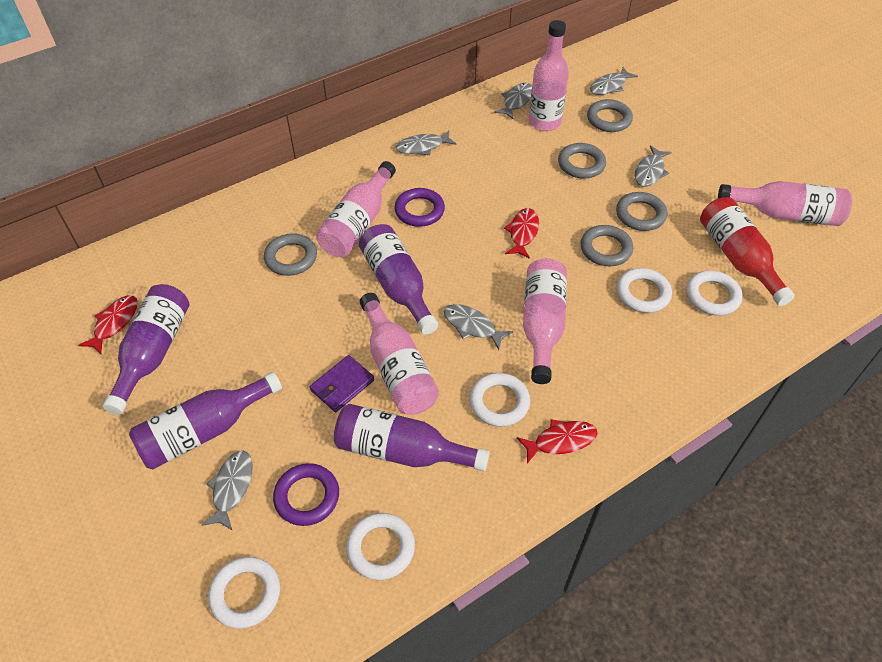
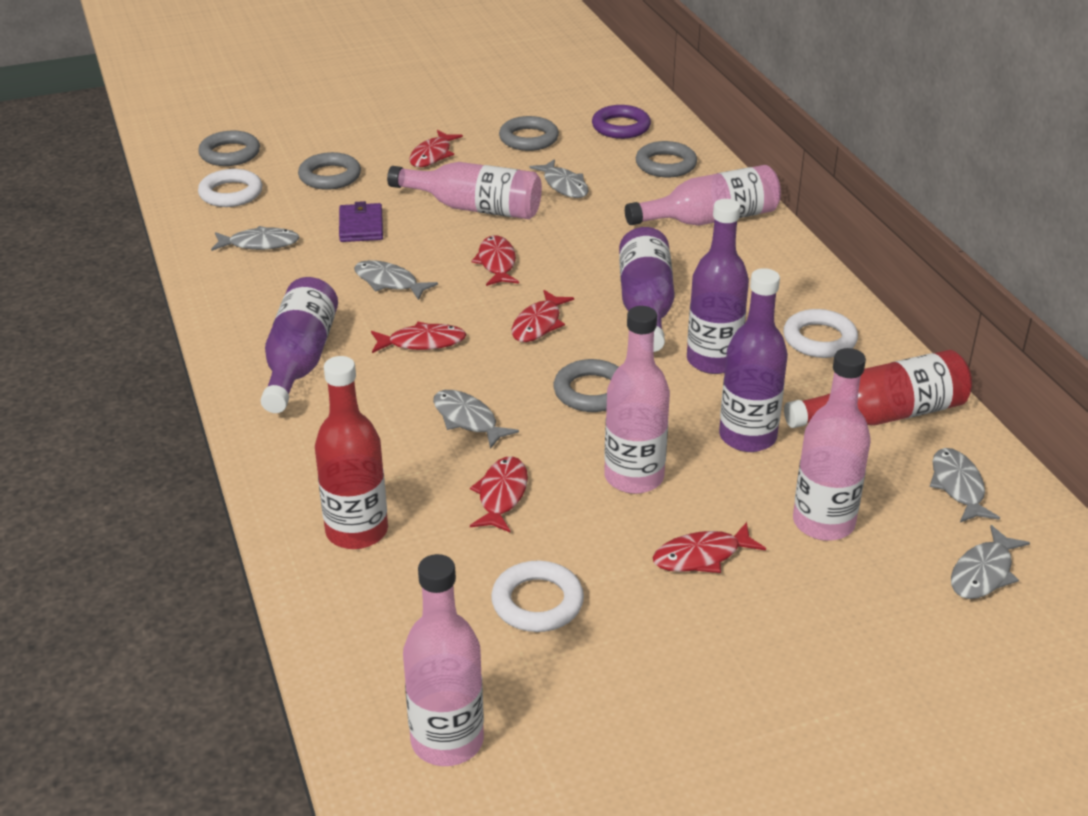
purple ring: [273,463,339,526] [394,188,445,227] = 2 -> [592,105,651,139] = 1
red bottle: [700,197,795,306] = 1 -> [315,356,388,549] [784,350,972,428] = 2
red fish: [78,295,138,354] [504,208,539,259] [517,419,597,463] = 3 -> [371,322,466,353] [409,130,463,167] [470,456,528,532] [471,235,519,286] [512,290,574,342] [653,522,766,573] = 6
white ring: [208,557,280,629] [346,513,415,580] [469,373,530,427] [616,268,672,313] [686,270,743,316] = 5 -> [198,169,262,207] [491,561,584,632] [783,309,858,358] = 3

